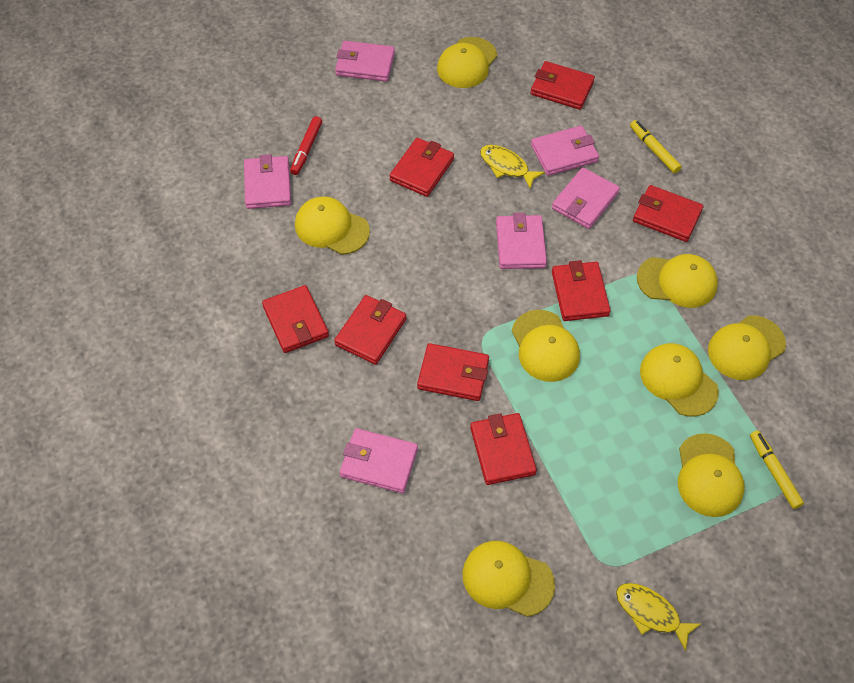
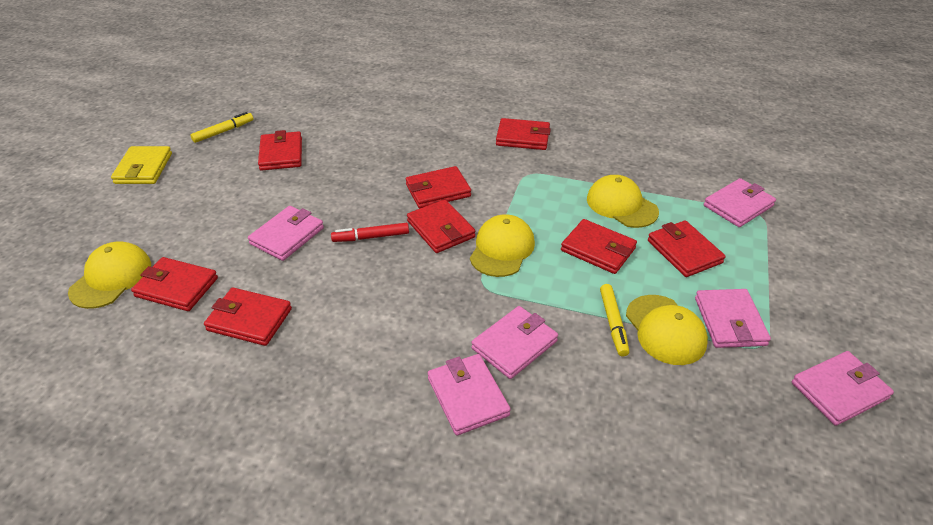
yellow cap: [295,196,370,255] [437,37,497,88] [462,541,555,617] [512,310,580,382] [637,254,718,308] [640,343,719,417] [678,433,744,517] [708,315,786,380] = 8 -> [68,241,151,309] [470,214,535,277] [587,175,659,228] [626,295,708,365] = 4
yellow fish: [480,145,545,189] [616,583,701,651] = 2 -> none = 0
yellow wallet: none = 0 -> [111,146,172,184] = 1

